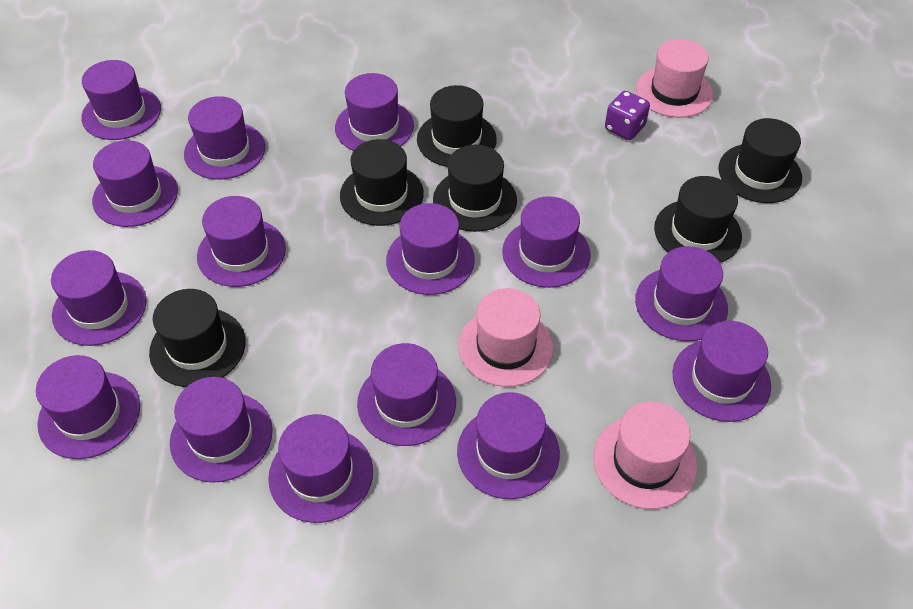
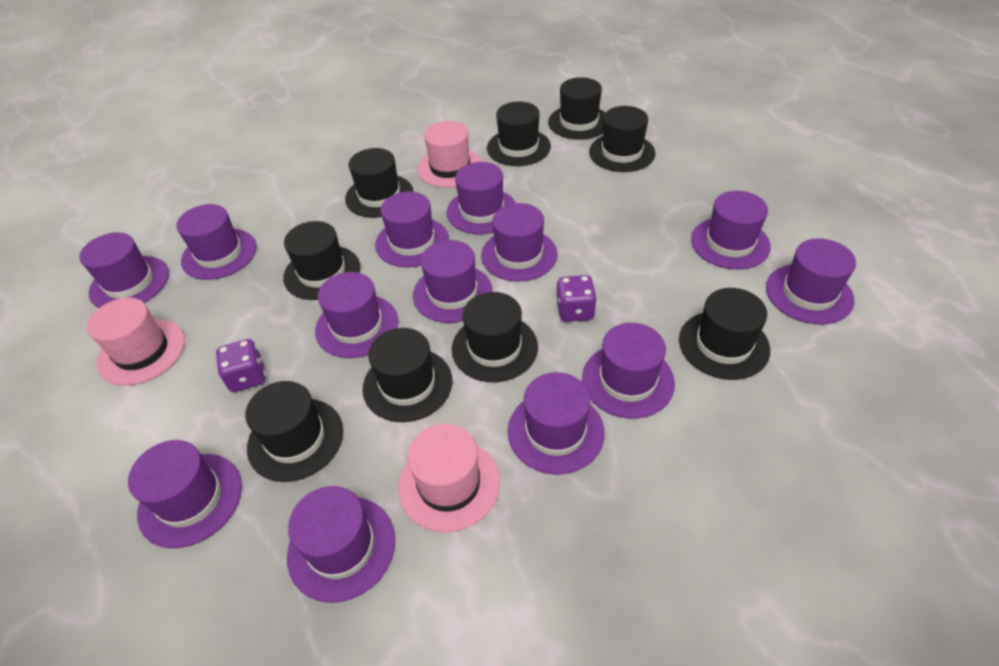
black hat: [149,289,245,387] [340,139,424,226] [417,85,497,167] [433,145,517,232] [654,176,742,263] [719,118,802,203] = 6 -> [245,381,343,482] [283,221,360,300] [345,148,413,218] [363,328,452,422] [452,292,538,382] [487,101,551,166] [548,77,605,140] [589,106,655,172] [679,288,770,380] = 9
purple dice: [605,91,650,140] = 1 -> [216,339,266,392] [556,275,597,322] = 2
purple hat: [36,355,140,459] [51,250,147,346] [81,60,161,140] [92,140,178,227] [170,377,272,483] [184,96,265,179] [197,196,286,287] [268,414,373,523] [335,73,414,151] [357,343,456,446] [386,203,475,295] [457,392,560,499] [502,196,591,288] [635,246,728,342] [673,321,771,422] = 15 -> [79,232,169,308] [128,440,242,548] [177,204,257,280] [287,486,395,603] [315,272,398,358] [375,192,449,267] [413,240,493,323] [447,162,516,234] [481,203,558,282] [508,372,605,475] [582,323,675,419] [691,191,771,269] [766,238,856,325] = 13

